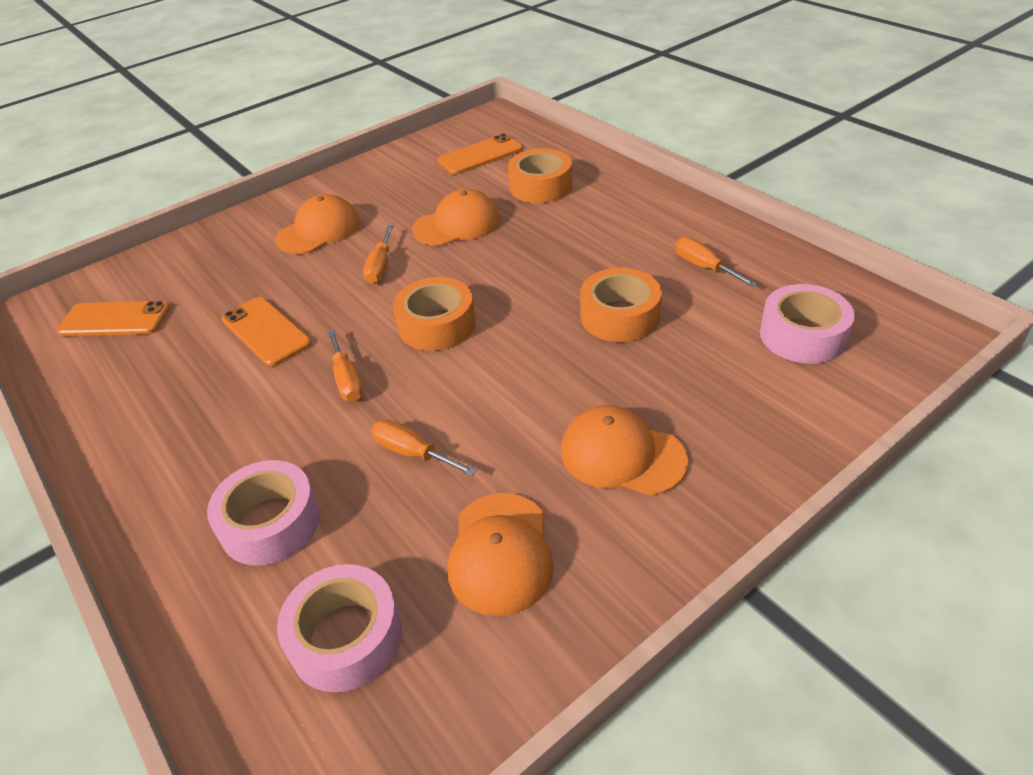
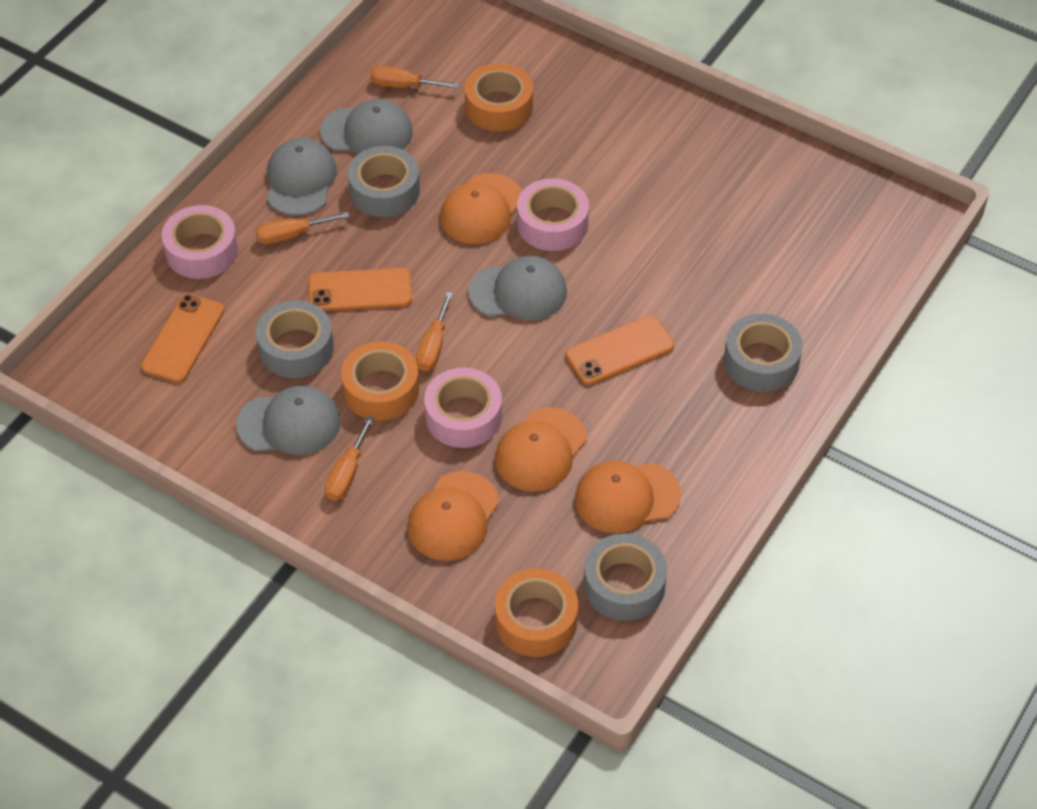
grey cap: none = 0 -> [236,385,341,455] [267,138,337,216] [320,99,413,154] [468,256,567,320] = 4
grey tape: none = 0 -> [256,301,334,378] [348,146,420,217] [584,533,667,621] [724,314,803,392] = 4

